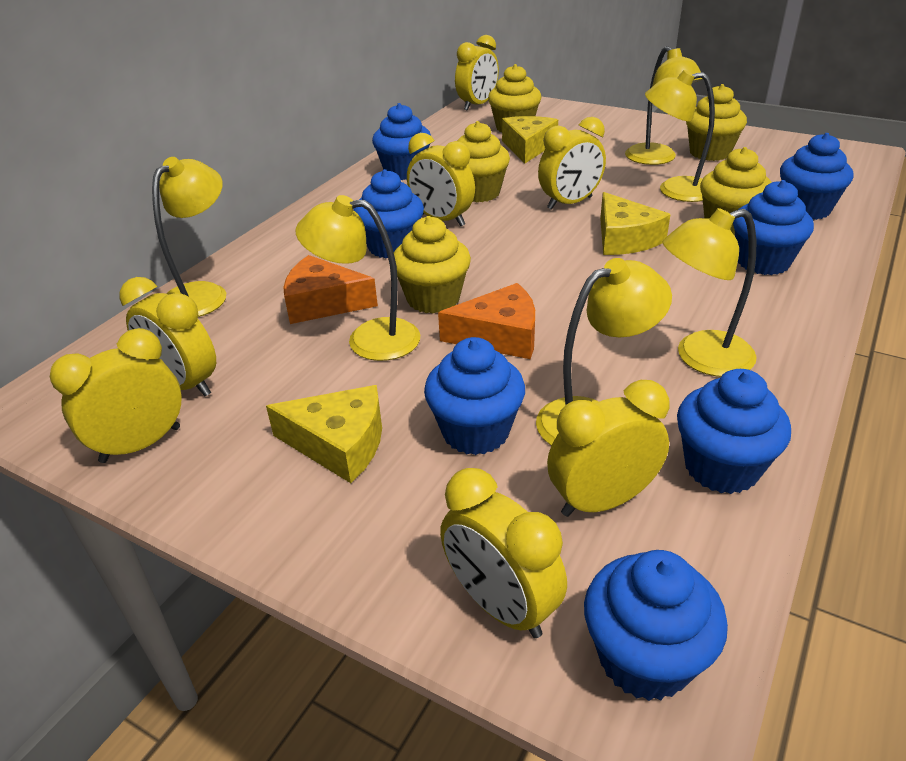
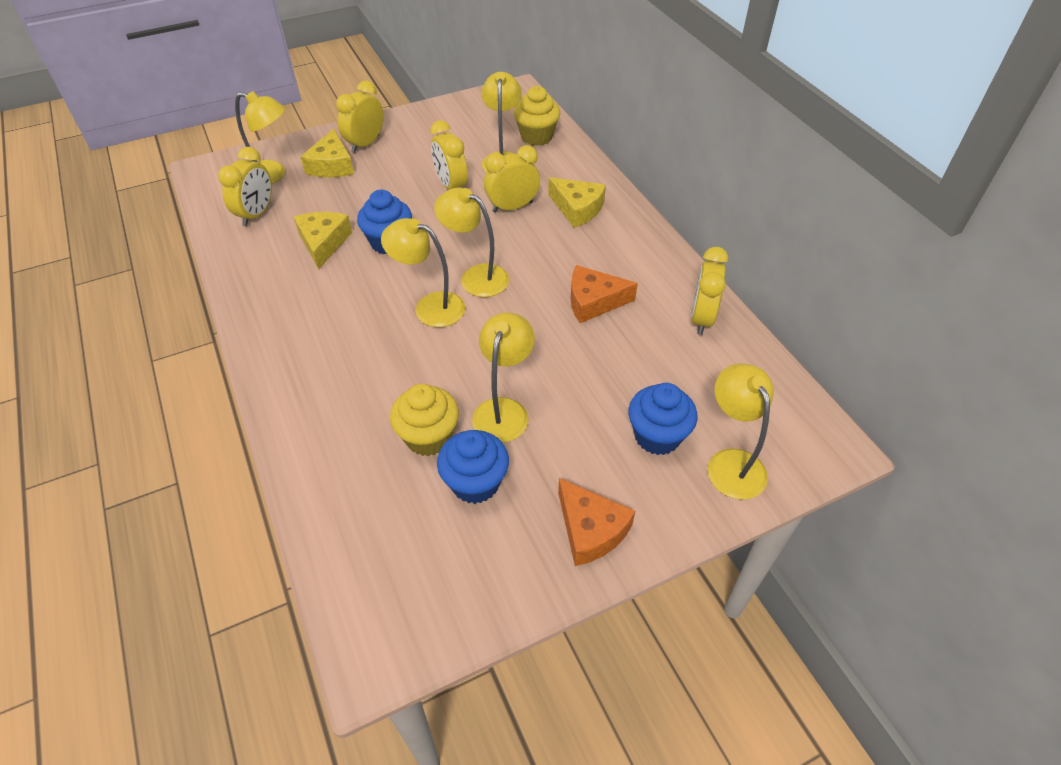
blue cupcake: [353,169,424,259] [372,103,431,180] [424,337,525,455] [584,550,728,701] [677,369,791,494] [733,180,814,275] [780,133,853,220] = 7 -> [357,190,412,255] [437,430,509,504] [628,383,697,455] = 3
yellow clock: [50,328,182,463] [120,277,216,396] [407,133,475,226] [440,468,567,638] [455,35,499,111] [538,117,606,210] [547,380,669,517] = 7 -> [218,147,272,226] [336,81,383,153] [430,120,468,190] [484,145,540,213] [691,247,728,335] = 5
yellow cupcake: [394,216,471,314] [457,121,510,202] [488,64,541,132] [686,84,747,161] [700,147,772,236] = 5 -> [390,384,459,456] [514,86,560,146] = 2

